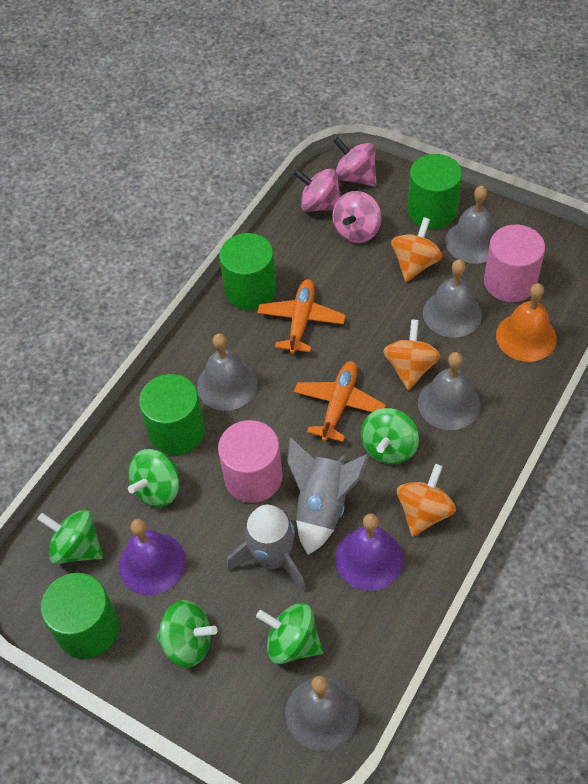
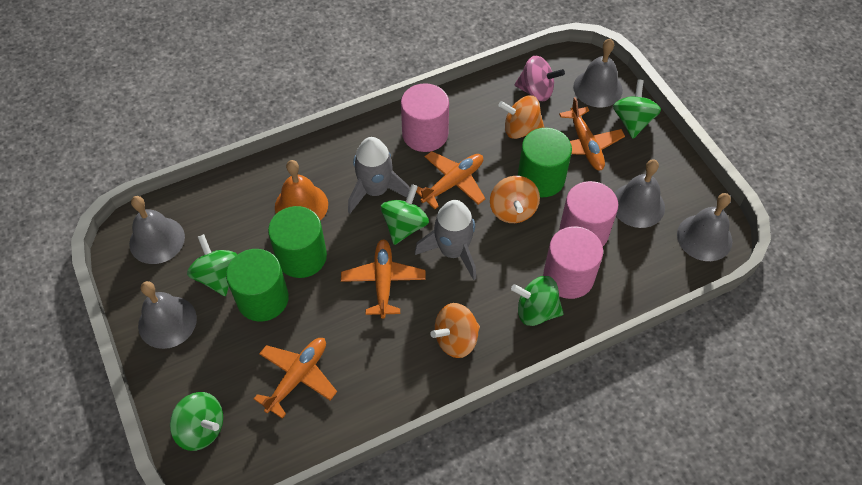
green cylinder: [41,573,119,659] [139,374,205,455] [219,233,277,310] [408,154,462,229] = 4 -> [226,249,289,322] [268,206,327,278] [518,128,572,197] = 3
orange plane: [257,279,346,354] [294,361,386,442] = 2 -> [254,338,337,419] [341,239,426,318] [416,151,485,209] [559,97,625,170] = 4
pink cylinder: [218,420,282,503] [484,225,545,302] = 2 -> [401,83,449,152] [543,226,603,299] [560,181,618,246] = 3
pink spinning top: [293,168,341,212] [332,191,382,243] [333,137,376,186] = 3 -> [515,56,565,101] = 1
purple bell: [119,519,186,595] [335,513,403,591] = 2 -> none = 0

